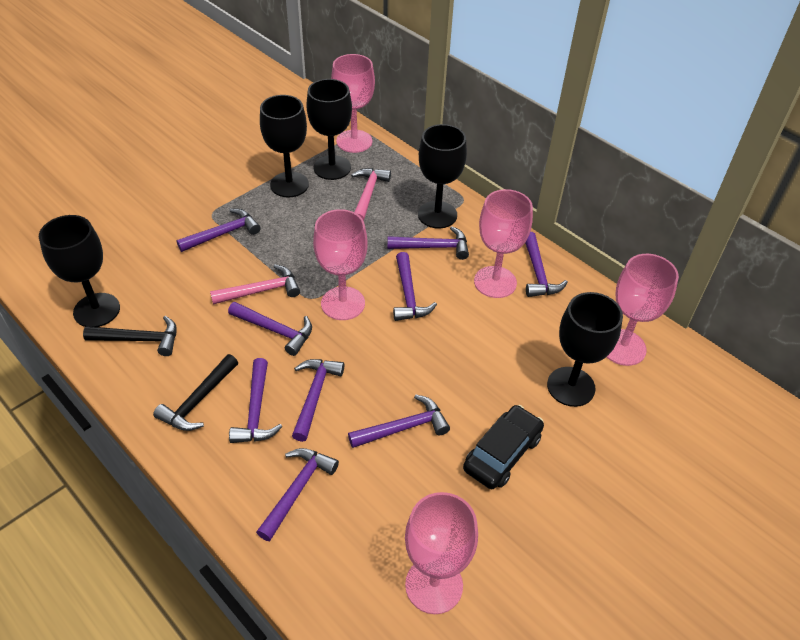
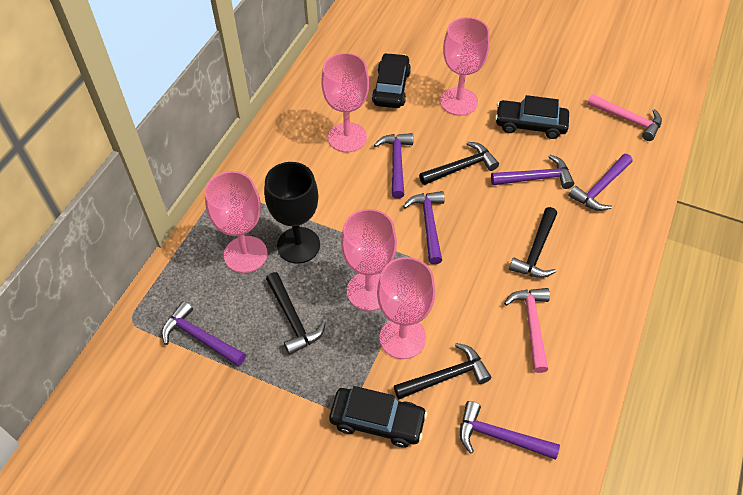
black car: [463,405,544,489] = 1 -> [329,386,427,447] [372,53,411,108] [495,95,569,139] = 3
black goblet: [39,215,120,327] [260,95,309,198] [306,79,352,180] [418,124,467,228] [547,292,623,407] = 5 -> [264,162,320,264] = 1
black hammer: [83,316,177,356] [153,354,238,431] = 2 -> [266,272,326,355] [394,343,491,399] [419,142,499,185] [509,207,557,278] = 4
purple hammer: [176,209,261,252] [228,302,312,356] [229,358,282,443] [256,448,339,541] [292,359,344,442] [348,394,450,448] [387,226,469,260] [393,252,437,321] [525,232,568,297] = 9 -> [162,301,246,366] [374,133,413,199] [403,191,445,264] [460,401,560,460] [491,155,574,189] [568,154,633,211] = 6

